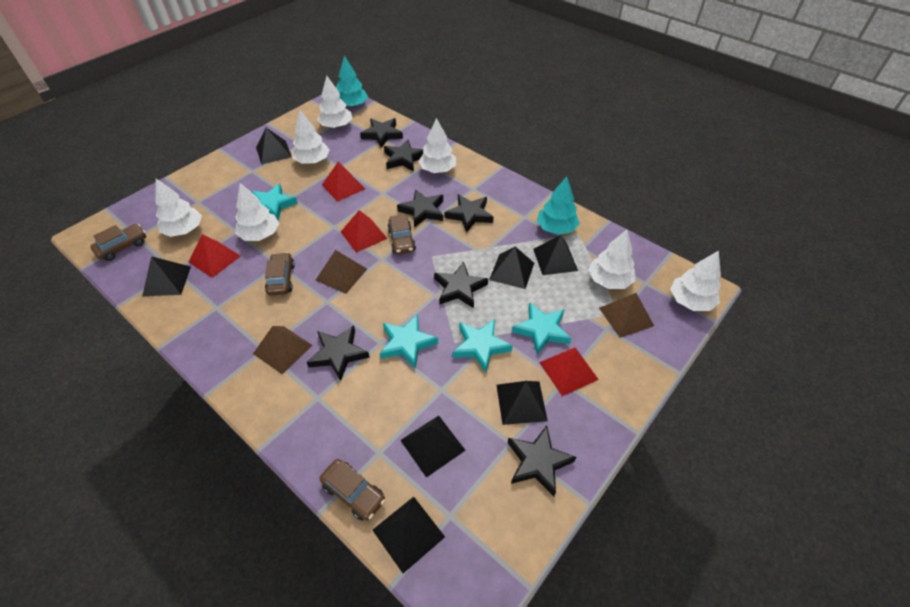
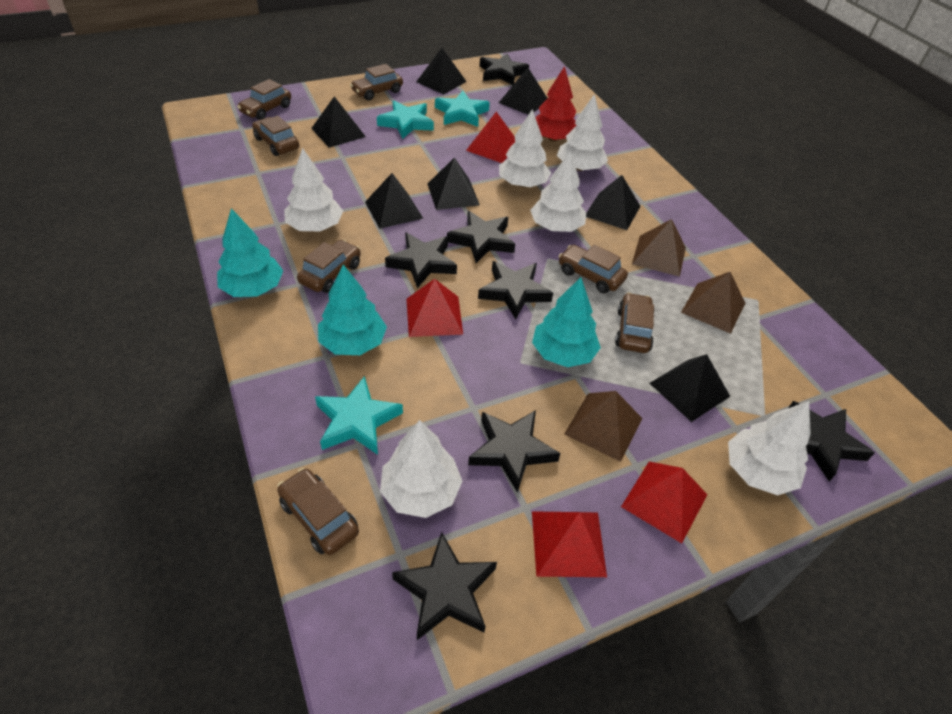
brown car: [90,224,146,261] [265,252,295,296] [320,459,385,521] [387,214,416,254] = 4 -> [237,79,291,120] [252,116,299,156] [277,468,359,555] [297,240,361,293] [350,64,403,100] [558,244,628,293] [615,293,655,353] = 7
red tree: none = 0 -> [535,66,577,142] = 1
turquoise star: [251,184,298,221] [380,314,438,369] [453,319,513,373] [512,302,571,355] = 4 -> [315,376,403,455] [377,101,434,139] [435,91,490,127] = 3
turquoise tree: [336,56,368,108] [537,177,580,235] = 2 -> [217,208,283,297] [318,265,387,355] [532,277,601,367] = 3
white tree: [155,179,202,237] [235,183,279,241] [292,110,330,164] [317,76,353,128] [418,118,456,173] [589,230,635,289] [670,251,721,311] = 7 -> [284,148,343,231] [380,420,463,518] [499,109,551,187] [530,151,586,232] [557,94,608,171] [728,401,811,495] = 6

